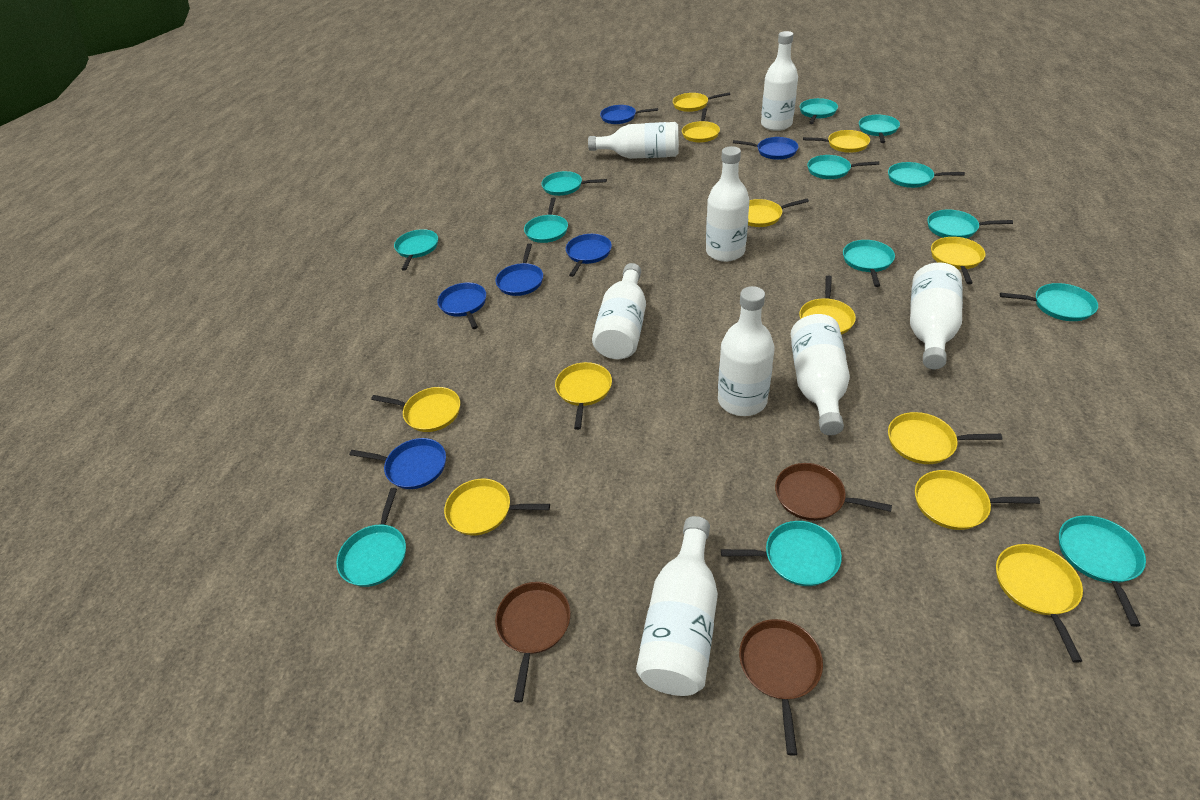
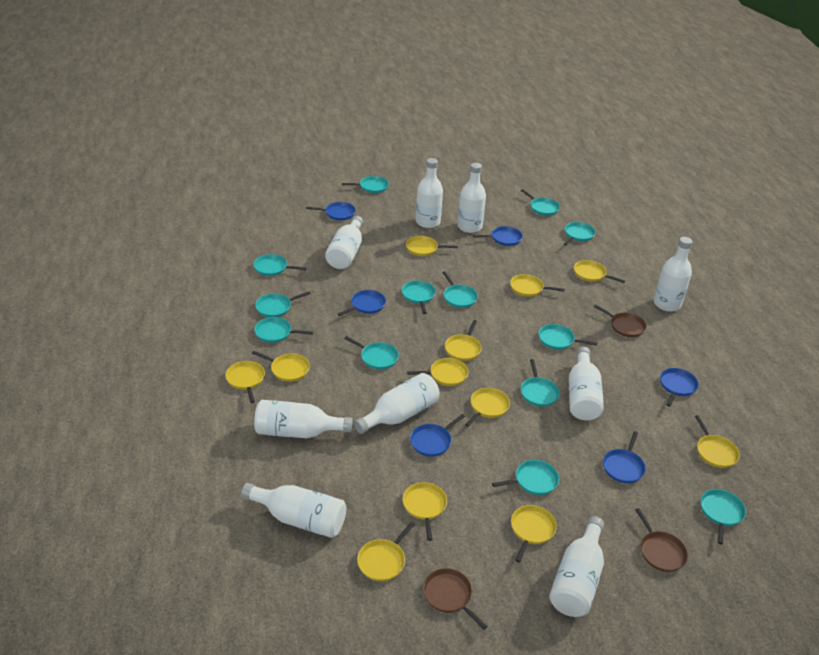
white bottle: [588,122,679,159] [592,263,646,359] [636,516,718,696] [706,146,750,262] [718,286,775,416] [761,31,798,131] [791,314,850,435] [910,262,963,369] = 8 -> [241,483,346,538] [254,400,353,438] [325,216,363,269] [354,373,439,434] [416,158,443,228] [457,163,486,233] [549,516,604,617] [569,347,604,420] [653,237,693,312] = 9

